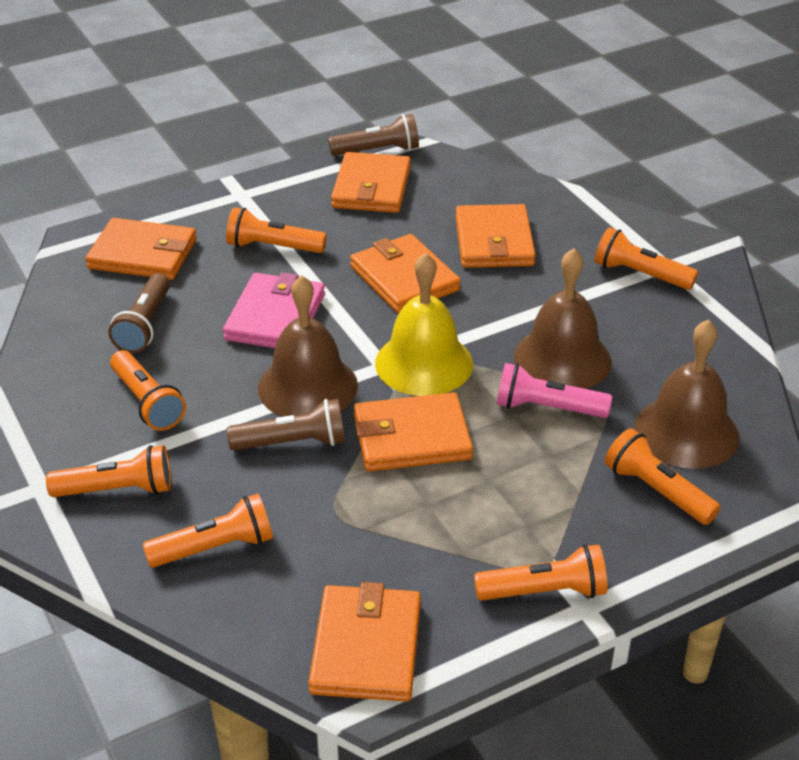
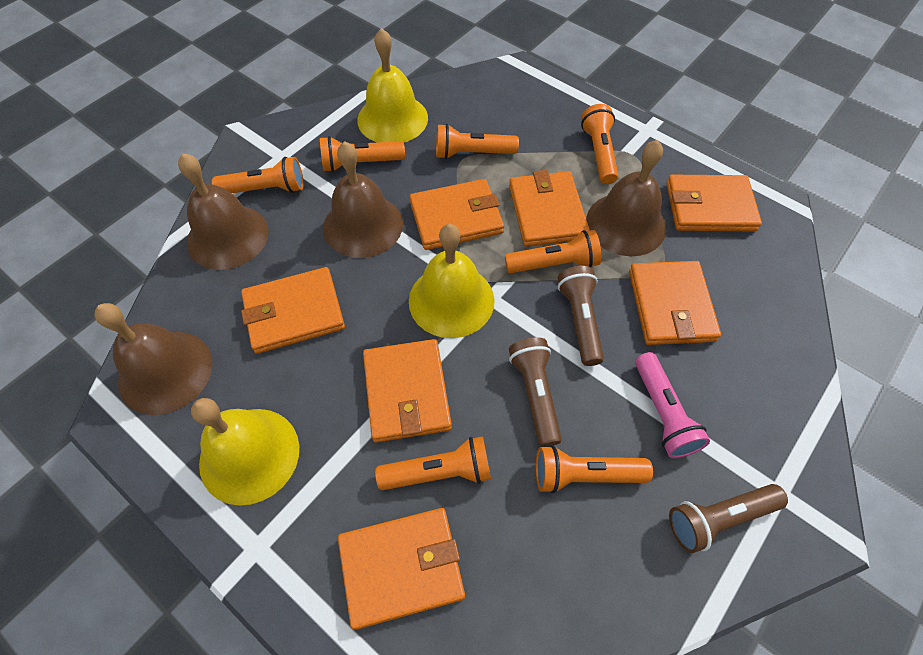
brown bell: [258,275,358,417] [513,248,612,389] [635,319,740,469] = 3 -> [94,303,213,415] [178,153,269,270] [323,141,403,258] [586,140,666,256] = 4
orange wallet: [85,218,197,280] [308,582,421,702] [331,152,411,213] [350,234,461,313] [354,392,473,471] [456,204,536,268] = 6 -> [241,267,345,354] [338,508,465,630] [363,339,452,443] [409,179,504,250] [509,170,590,247] [629,261,721,345] [666,175,762,232] = 7
pink wallet: [223,272,325,348] = 1 -> none = 0
yellow bell: [375,253,473,396] = 1 -> [191,398,299,506] [357,28,428,143] [409,224,495,338] = 3

